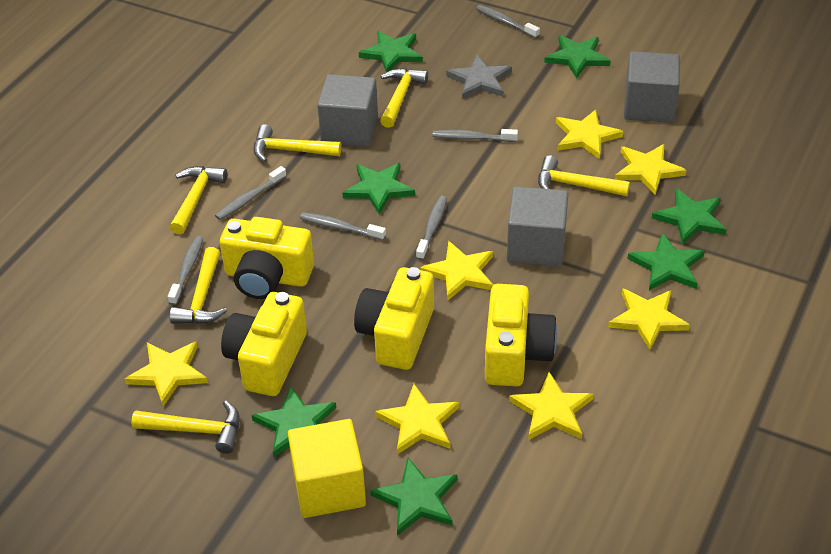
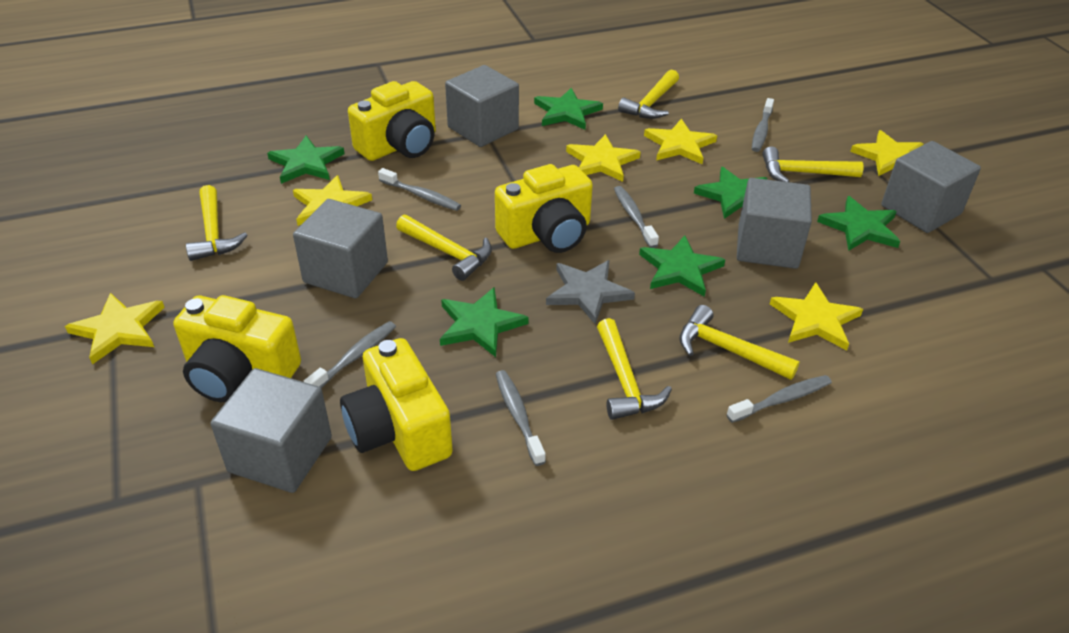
green star: [251,386,336,458] [342,163,415,215] [359,31,423,72] [370,458,458,536] [544,35,611,79] [628,233,705,290] [652,188,727,244] = 7 -> [267,136,345,184] [440,288,529,357] [534,88,603,130] [639,235,725,297] [694,167,767,219] [817,196,900,251] = 6
grey cube: [317,74,378,147] [507,187,568,267] [624,51,680,123] = 3 -> [210,368,332,493] [293,199,388,298] [445,65,519,147] [737,178,812,269] [881,141,981,233] = 5
yellow cube: [288,419,366,518] = 1 -> none = 0
yellow star: [124,341,208,406] [375,384,460,455] [420,241,493,301] [509,372,594,440] [556,110,624,159] [608,288,690,350] [615,144,687,195] = 7 -> [65,293,165,364] [293,175,372,226] [566,134,641,182] [644,119,717,164] [770,282,863,350] [850,130,923,176] = 6

